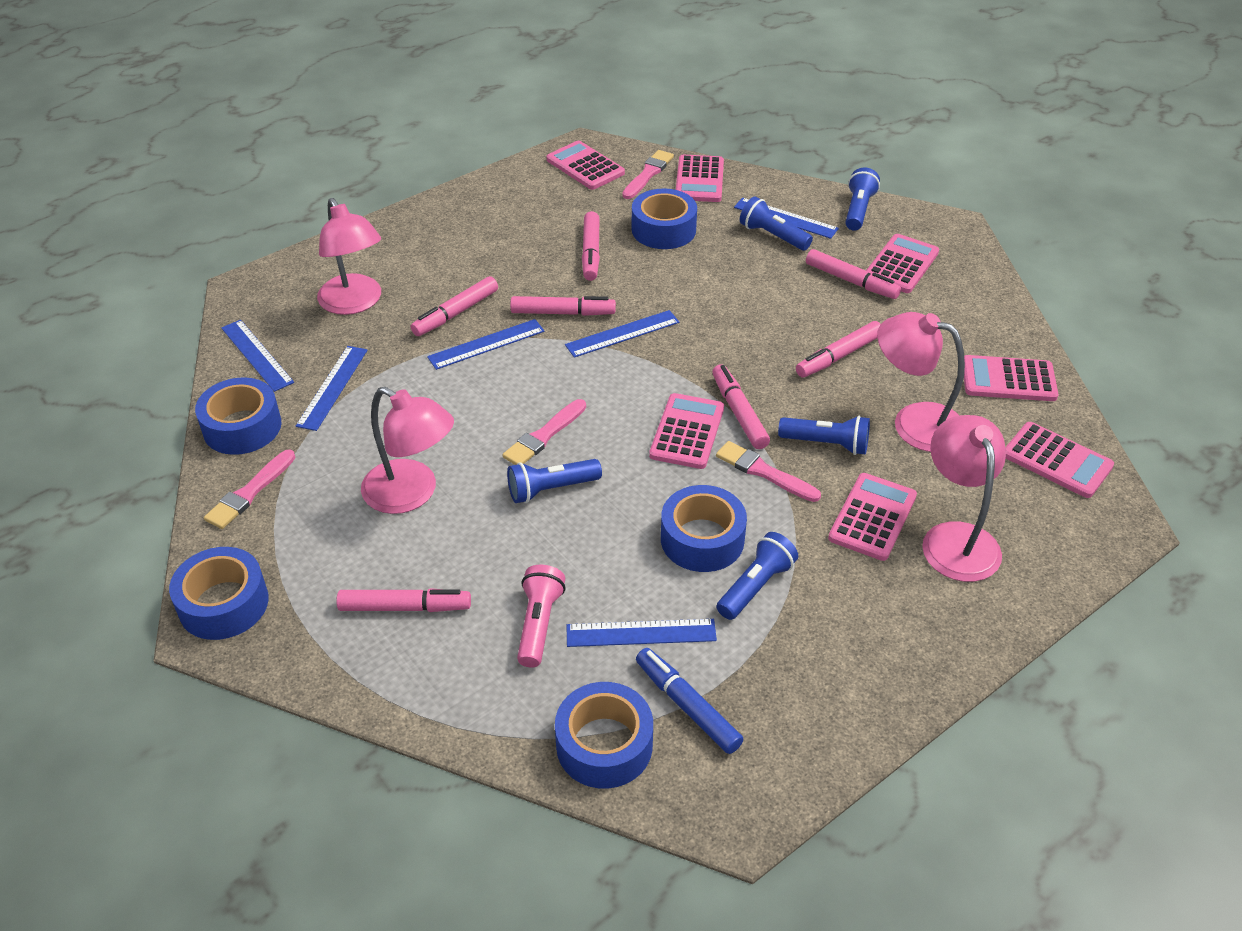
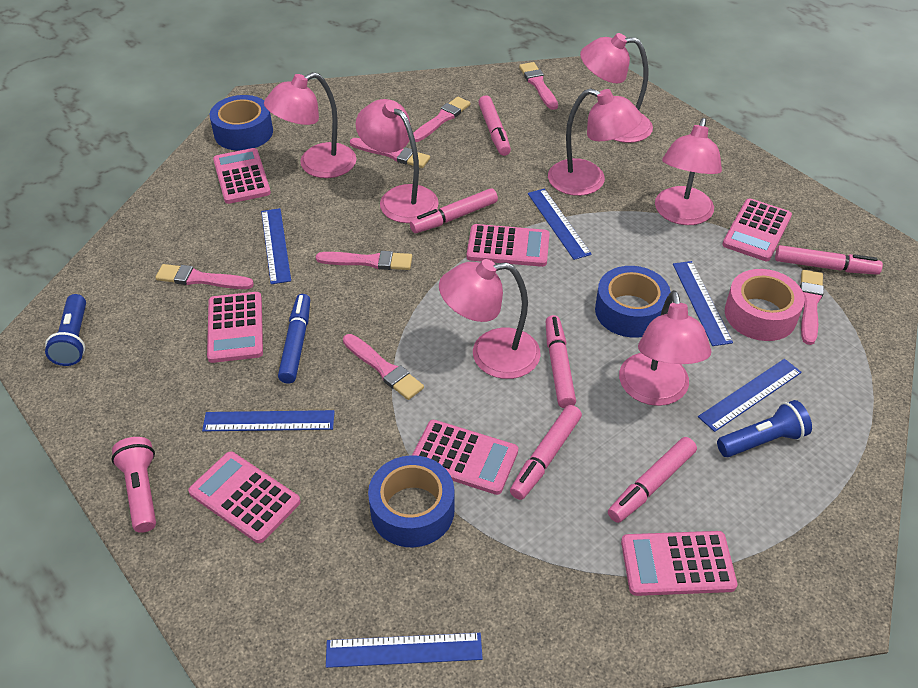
blue flashlight: [507,459,602,503] [717,532,798,620] [740,196,813,251] [778,416,870,455] [845,168,880,231] = 5 -> [45,294,86,366] [717,400,812,457] = 2
blue tape: [169,547,269,640] [195,377,282,455] [555,682,653,789] [632,189,697,249] [661,485,747,572] = 5 -> [210,95,273,151] [368,455,455,547] [595,266,671,338] = 3
pink brush: [204,450,295,529] [502,399,586,465] [622,150,674,199] [716,441,821,502] = 4 -> [155,264,254,289] [316,251,412,270] [343,334,424,400] [350,138,430,168] [413,97,471,142] [519,62,558,110] [800,270,824,345] = 7
pink lamp: [317,198,381,315] [361,387,454,514] [877,312,965,452] [922,415,1006,582] = 4 -> [264,72,356,178] [356,99,439,223] [439,259,541,379] [548,88,642,196] [580,33,653,143] [619,290,712,406] [655,118,722,225] = 7
pink marker: [336,588,471,612] [411,276,498,336] [510,296,616,316] [582,211,600,281] [712,364,770,449] [796,321,881,377] [806,249,901,299] = 7 -> [410,188,498,233] [478,95,511,156] [510,405,582,500] [545,315,576,408] [608,437,697,523] [775,245,883,275] = 6
pink tape: none = 0 -> [725,269,805,341] = 1

